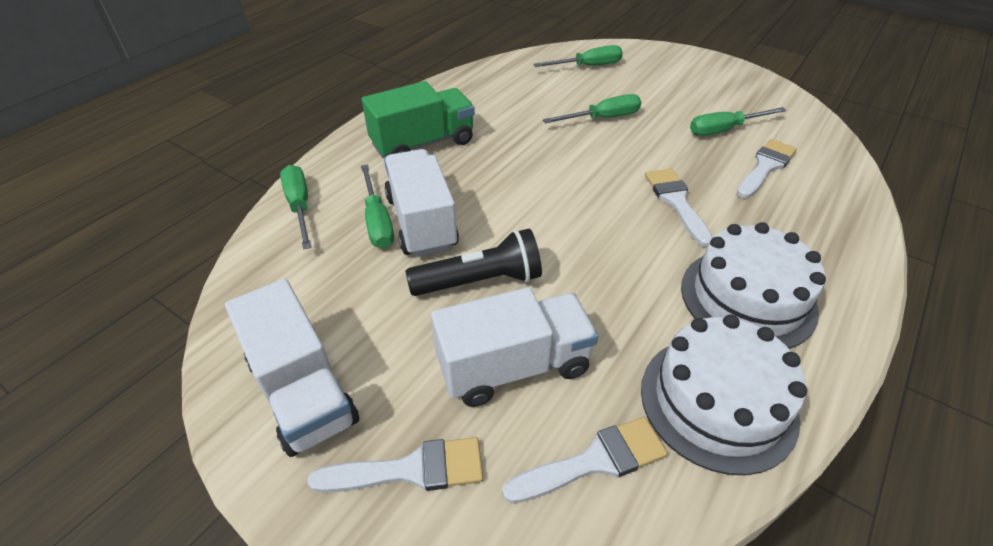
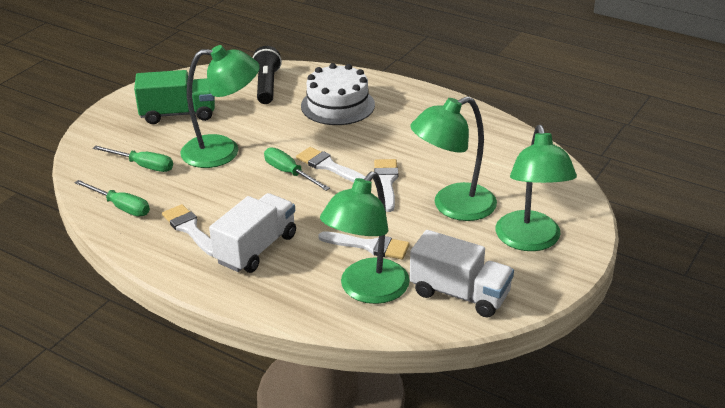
green lamp: none = 0 -> [180,45,260,168] [320,172,410,304] [410,96,497,221] [495,125,577,251] = 4
green screwdriver: [280,165,312,250] [361,164,394,249] [533,45,623,67] [543,94,641,123] [690,107,787,136] = 5 -> [75,180,150,217] [93,146,173,172] [264,147,330,191] = 3
white cake: [641,314,807,475] [681,222,826,349] = 2 -> [301,63,375,125] = 1
white truck: [225,279,359,457] [384,149,459,257] [431,287,598,407] = 3 -> [209,193,296,273] [410,230,514,318] = 2

